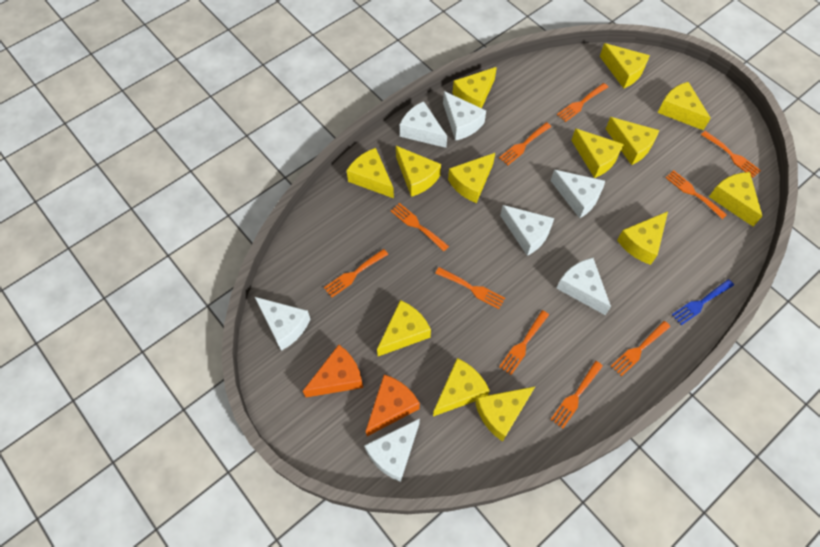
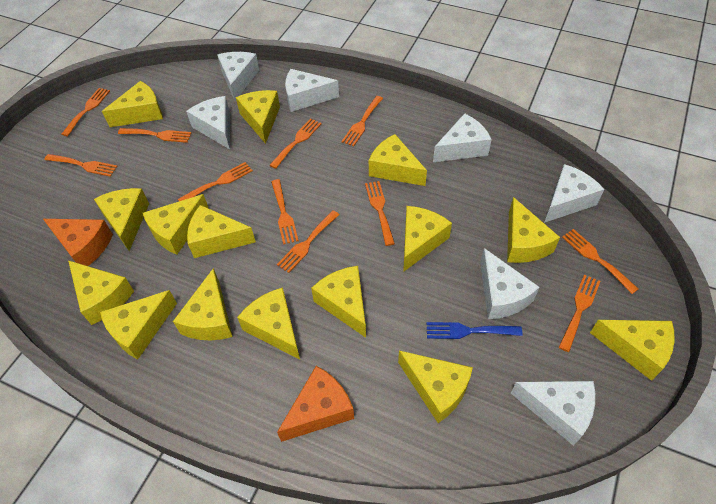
orange fork: [324,249,389,297] [391,203,449,251] [435,267,505,309] [499,122,551,165] [499,310,549,375] [550,361,603,429] [557,83,608,122] [611,321,670,376] [665,170,727,219] [701,131,761,178] = 10 -> [44,154,118,177] [61,88,110,136] [118,128,191,143] [178,162,253,201] [270,118,321,169] [271,179,299,245] [277,210,340,273] [342,96,383,146] [365,181,395,246] [559,275,600,352] [562,229,638,294] = 11
yellow cheese: [346,148,394,198] [377,300,431,356] [396,146,441,197] [433,358,490,416] [448,153,495,203] [453,67,497,108] [475,386,536,442] [571,128,624,178] [600,43,650,88] [606,117,659,165] [617,212,668,265] [657,82,711,130] [709,172,762,226] = 13 -> [68,260,134,325] [94,188,149,251] [100,290,177,359] [102,81,163,127] [143,194,208,255] [173,268,232,340] [187,205,256,258] [236,90,280,144] [237,287,300,360] [311,266,366,338] [369,134,427,186] [398,350,473,423] [403,206,452,272] [507,197,560,263] [590,320,674,381] = 15

